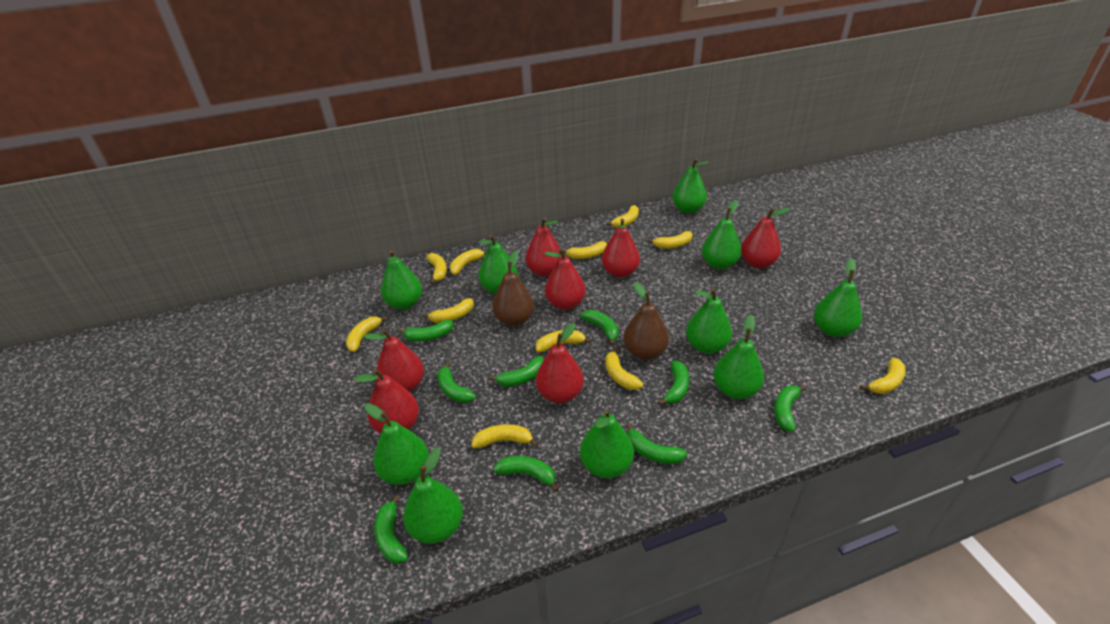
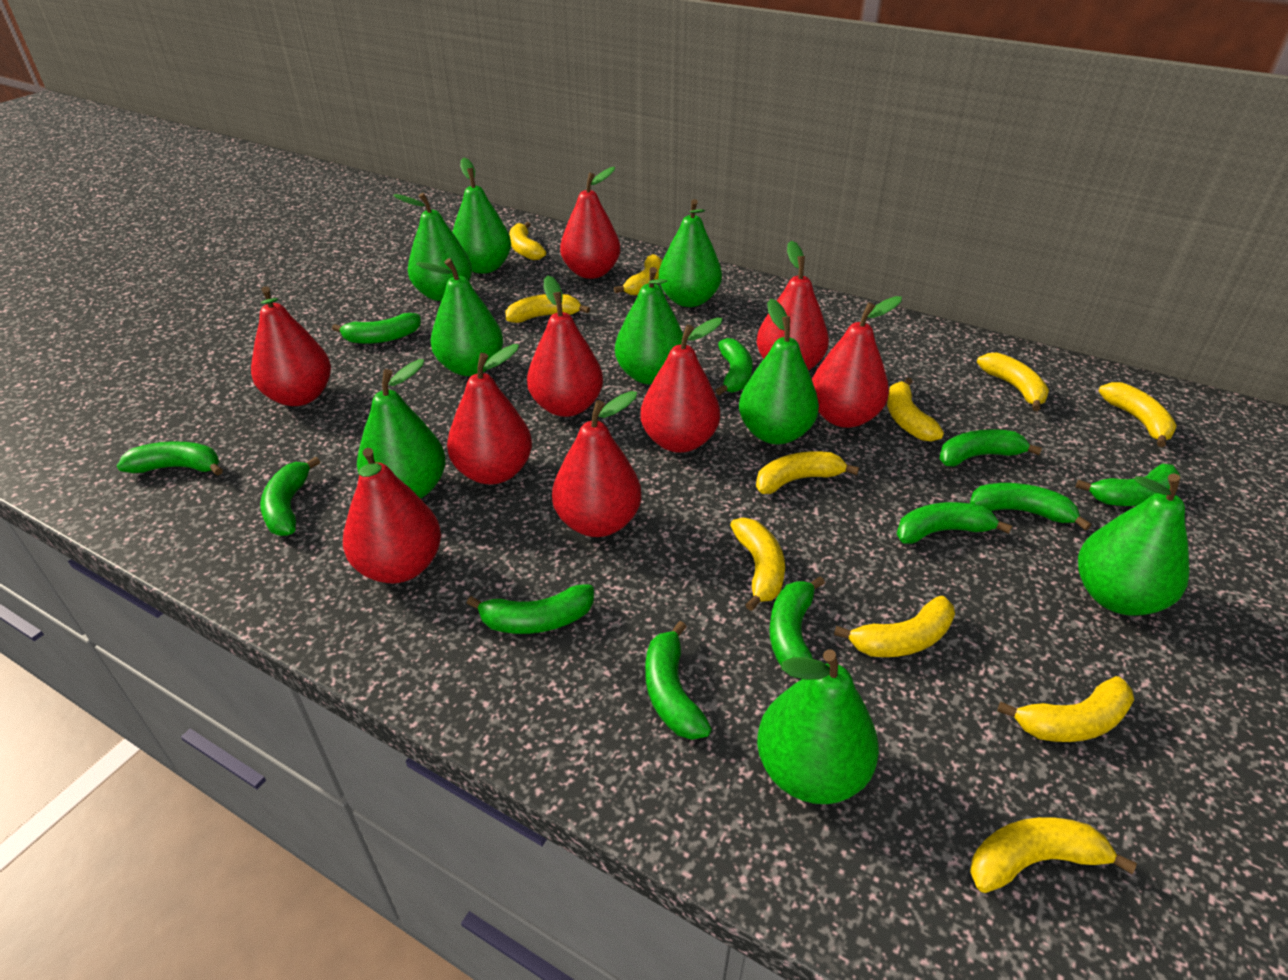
brown pear: [492,251,534,326] [623,282,669,360] = 2 -> none = 0
green banana: [374,495,408,564] [398,320,453,341] [437,362,476,403] [489,356,544,387] [494,456,559,492] [581,310,619,346] [626,423,687,464] [658,361,689,405] [774,385,807,432] = 9 -> [117,441,223,475] [260,456,320,536] [332,313,421,344] [467,585,594,634] [645,621,711,740] [715,338,753,395] [769,576,825,678] [897,502,1012,544] [939,429,1042,467] [970,483,1091,531] [1075,464,1180,506] = 11
green pear: [365,403,429,485] [381,250,422,310] [403,448,463,544] [479,235,518,294] [580,409,634,478] [672,158,709,214] [686,288,732,354] [702,200,741,269] [713,315,764,399] [814,258,862,337] = 10 -> [357,359,446,499] [393,193,472,301] [416,258,503,376] [453,158,511,274] [615,267,687,385] [659,199,722,307] [739,299,819,444] [757,650,879,804] [1078,474,1190,615] = 9
red pear: [354,369,419,433] [363,329,424,392] [525,217,562,276] [536,323,584,403] [545,248,586,310] [602,219,640,278] [741,208,790,268] = 7 -> [251,286,331,406] [343,448,441,583] [447,344,532,484] [527,275,603,417] [552,391,641,537] [560,167,620,279] [641,317,723,453] [756,241,829,371] [812,296,902,428] = 9

